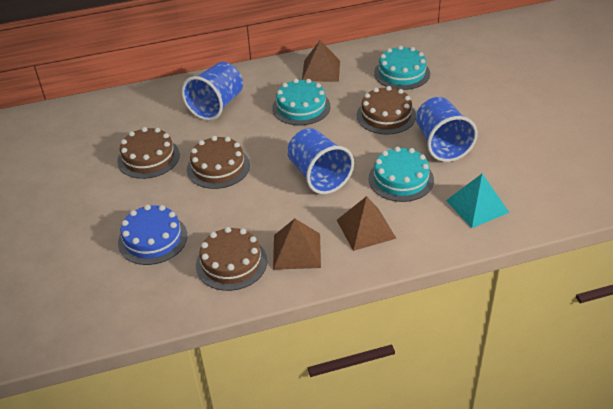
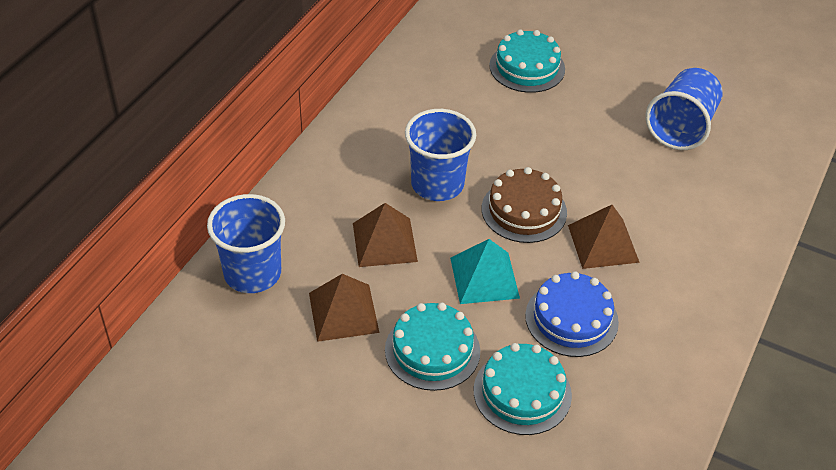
brown cake: [117,127,180,179] [187,136,250,189] [196,227,267,291] [357,86,416,135] = 4 -> [482,167,567,243] = 1

